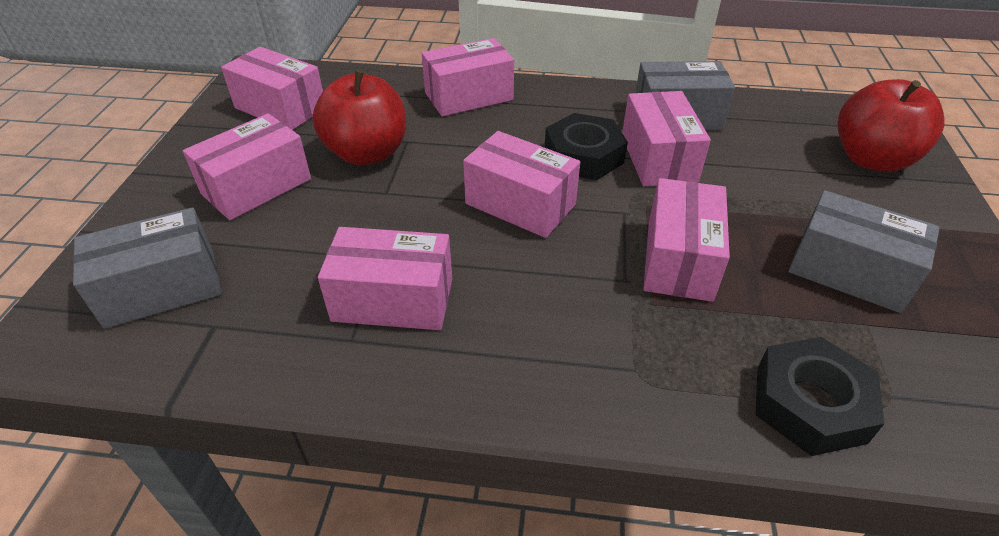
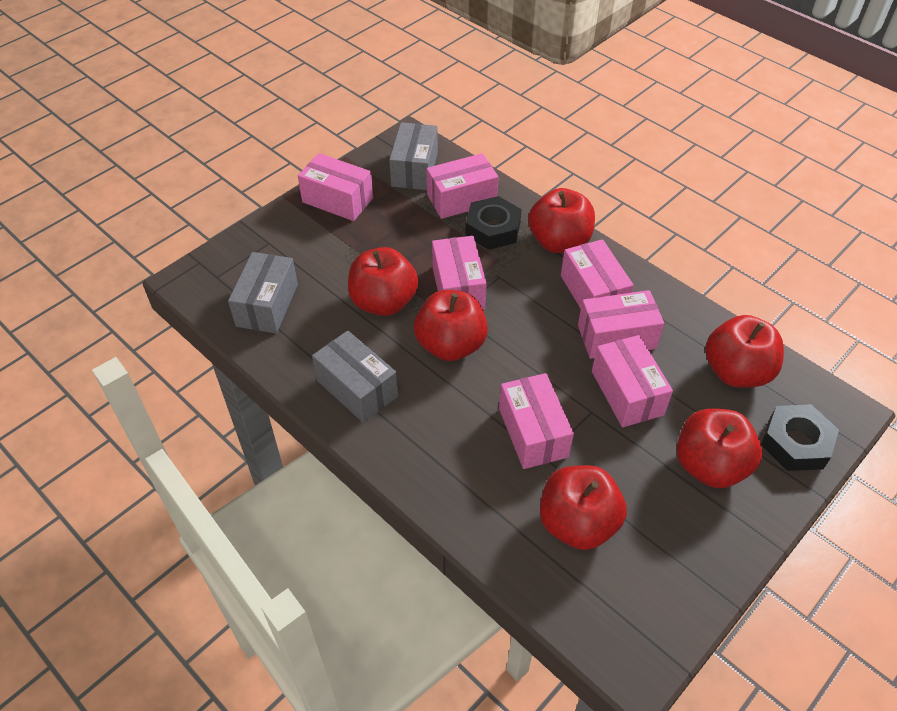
red apple: [313,70,406,165] [838,79,945,172] = 2 -> [348,247,418,316] [414,290,488,361] [529,188,595,253] [540,465,627,550] [677,408,762,488] [705,315,784,388] = 6

